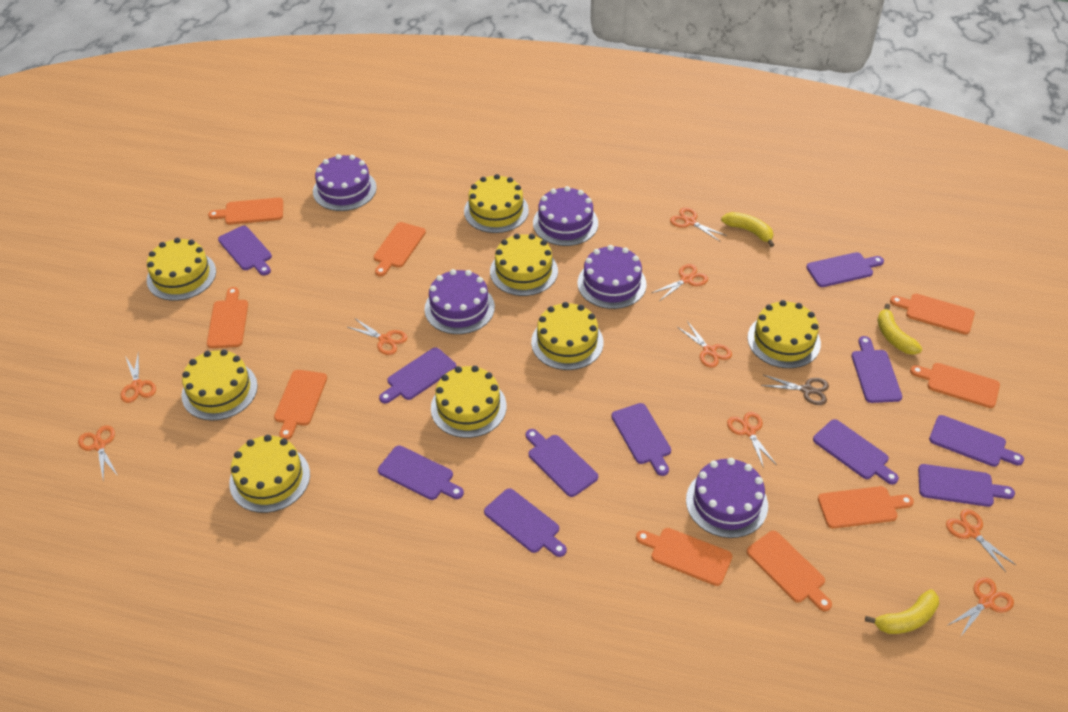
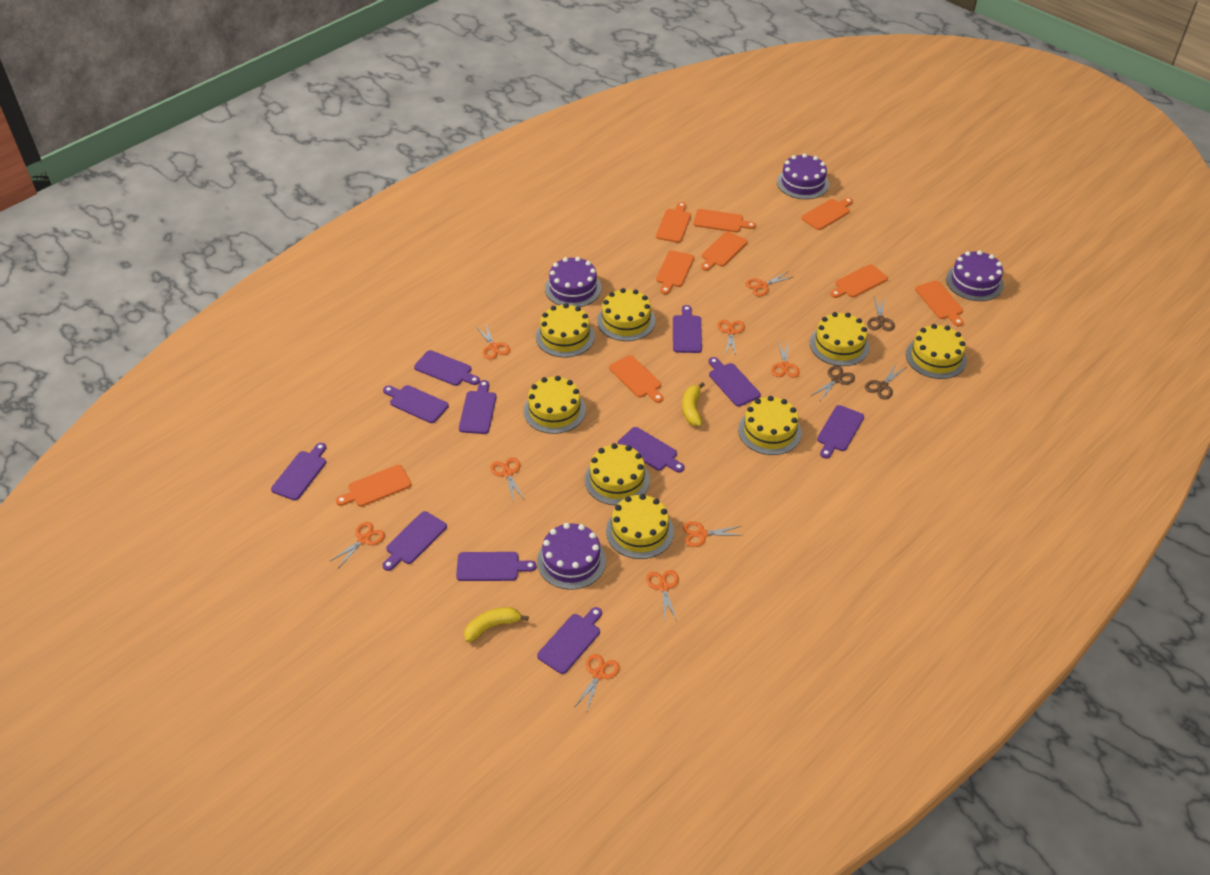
brown scissors: [761,375,829,405] = 1 -> [811,365,855,401] [865,364,905,400] [867,297,895,331] = 3
purple cake: [313,154,377,211] [424,269,495,334] [533,186,598,246] [578,245,646,309] [686,458,768,538] = 5 -> [537,523,606,590] [545,257,602,307] [777,153,829,199] [946,250,1004,301] = 4
yellow banana: [721,212,774,247] [865,589,939,634] [877,304,922,355] = 3 -> [464,607,529,642] [682,382,705,426] = 2

